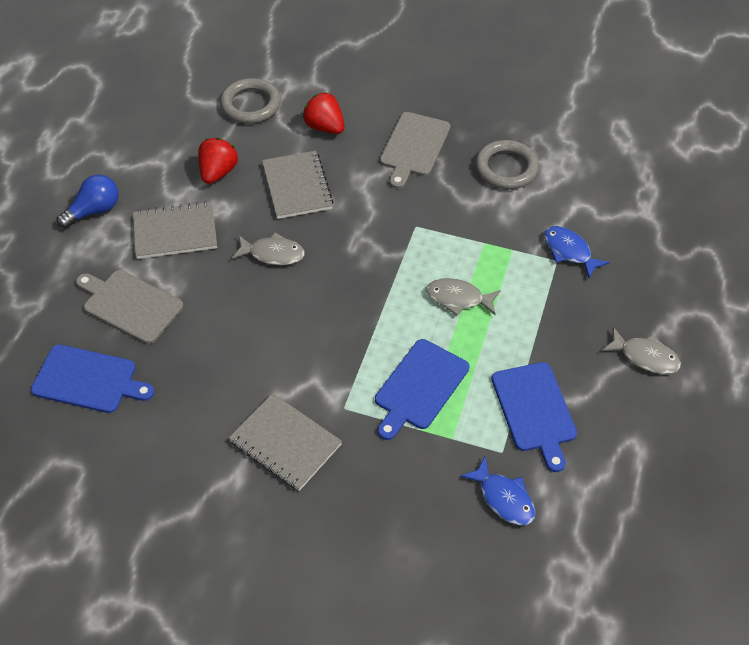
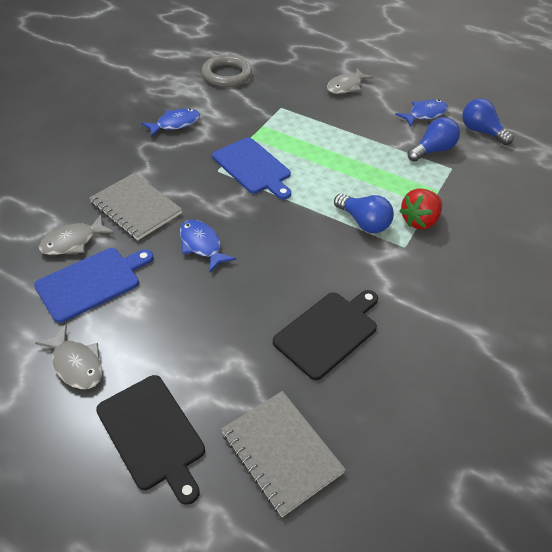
black cutting board: none = 0 -> [96,375,205,505] [273,290,378,380] = 2
blue cutting board: [31,344,155,413] [375,339,469,440] [492,362,577,472] = 3 -> [34,248,153,323] [212,138,291,200] = 2
blue fish: [460,456,535,525] [544,226,610,278] = 2 -> [141,109,201,138] [180,220,236,272] [395,100,448,127] = 3
blue light bulb: [57,175,119,229] = 1 -> [334,194,394,233] [408,117,460,162] [462,98,514,145] = 3
grey cutting board: [76,270,183,344] [380,112,450,189] = 2 -> none = 0
grey notebook: [133,201,217,259] [229,393,342,491] [262,151,334,219] = 3 -> [89,173,182,240] [221,391,346,517] = 2
grey ring: [220,78,281,124] [475,140,539,189] = 2 -> [202,55,252,87] = 1
red strawberry: [198,138,238,184] [302,92,345,134] = 2 -> [399,189,442,229] = 1

